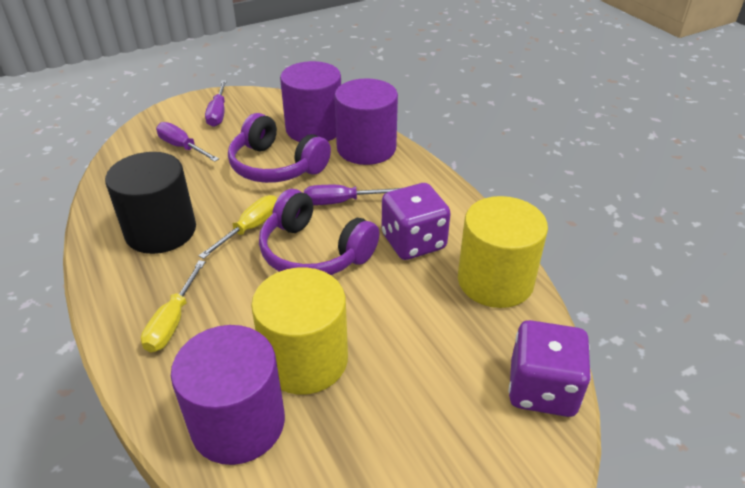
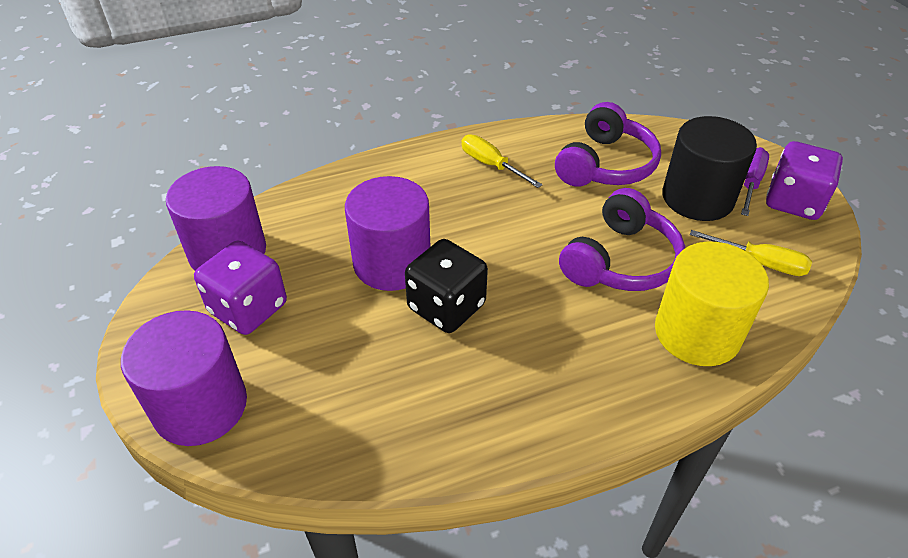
black dice: none = 0 -> [405,239,488,333] = 1
purple screwdriver: [156,122,219,162] [205,80,227,127] [304,185,401,205] = 3 -> [741,147,769,216] = 1
yellow cylinder: [251,267,348,395] [458,196,548,308] = 2 -> [655,242,769,366] = 1

